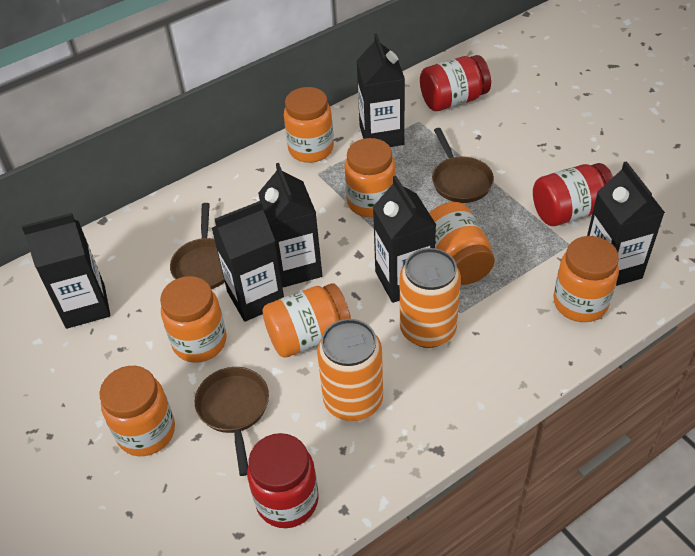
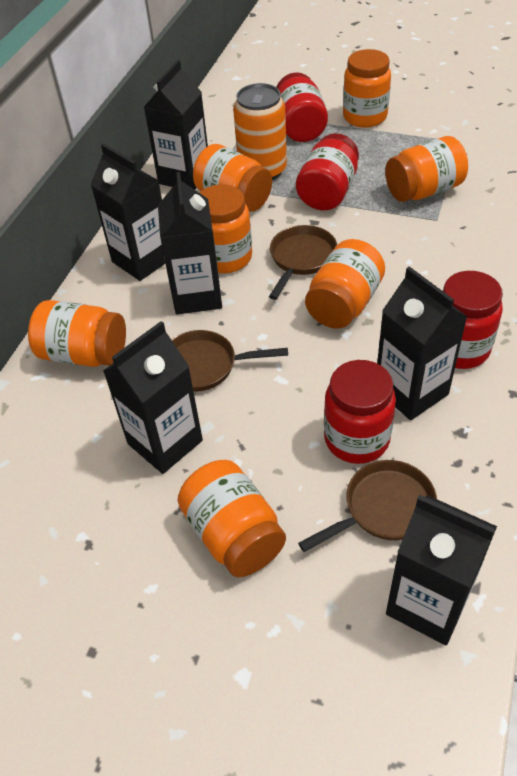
orange can: [317,319,383,421] [400,248,461,348] = 2 -> [233,83,287,180] = 1
red jar: [247,433,319,528] [420,55,491,111] [533,163,613,226] = 3 -> [277,72,328,142] [296,133,359,210] [324,360,396,464] [442,271,503,369] = 4

